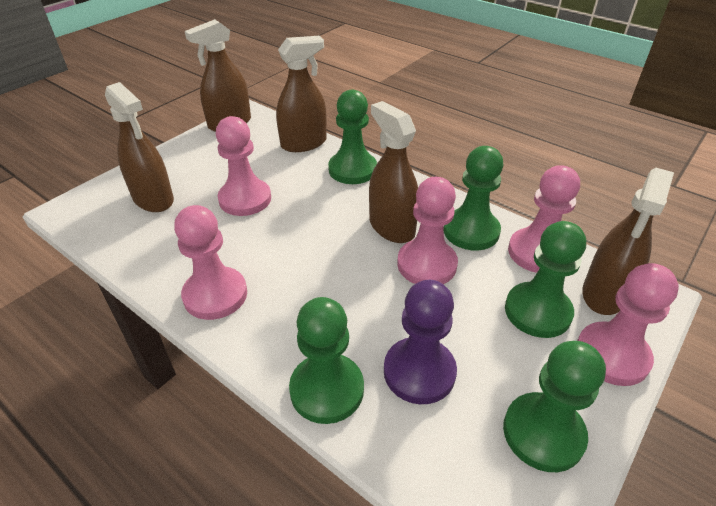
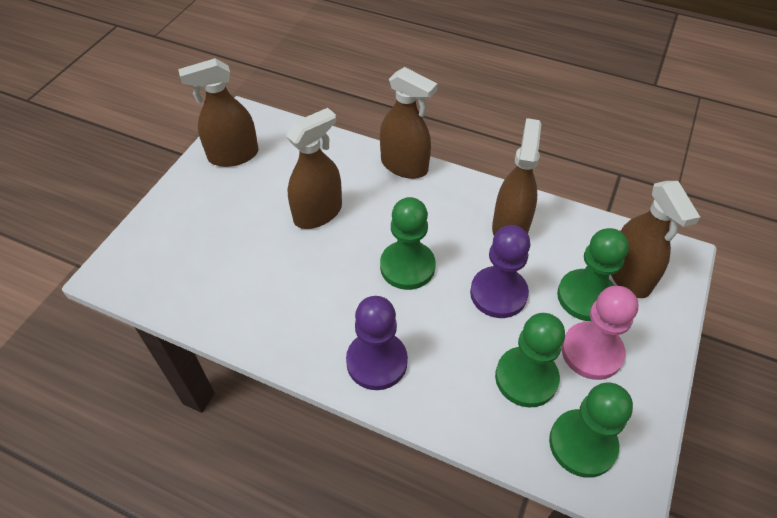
green pawn: [289,297,364,424] [328,90,377,184] [444,146,503,250] [503,341,606,472] [505,221,586,338] = 5 -> [380,197,436,290] [495,313,565,407] [549,382,633,478] [557,228,629,321] = 4
pink pawn: [174,205,247,320] [216,116,271,216] [397,177,458,284] [508,165,580,273] [577,263,679,386] = 5 -> [562,286,638,380] = 1
purple pawn: [384,280,457,404] = 1 -> [346,296,408,390] [470,225,530,318] = 2

